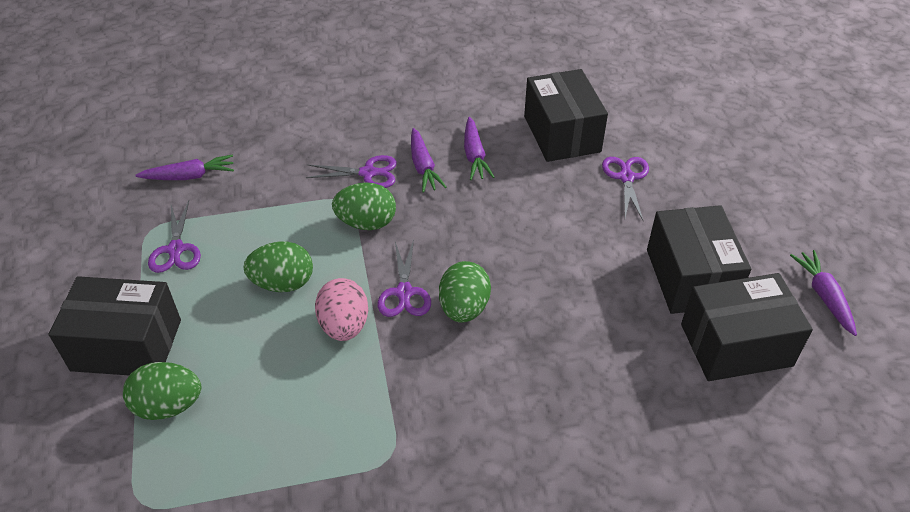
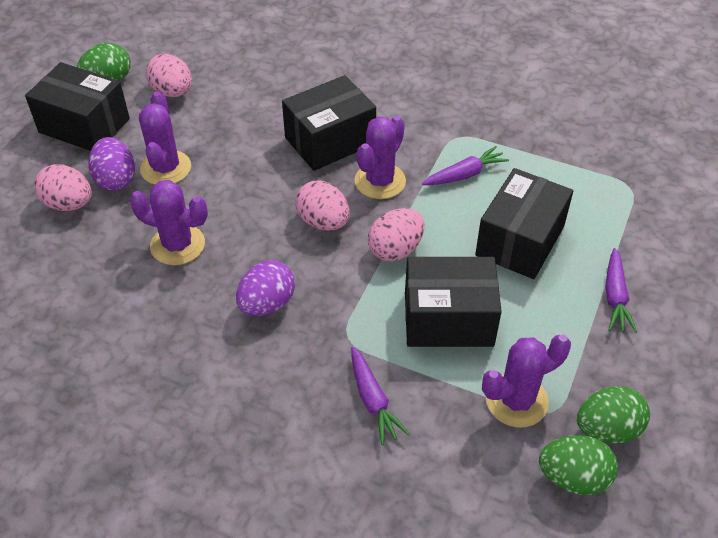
green egg: [123,362,201,420] [243,242,313,292] [332,183,396,230] [439,261,491,323] = 4 -> [77,43,131,81] [539,435,618,495] [577,386,650,443] = 3
pink egg: [315,278,368,341] = 1 -> [34,164,92,211] [146,53,192,97] [295,180,350,231] [368,208,424,262] = 4
purple cactus: none = 0 -> [130,180,208,265] [139,92,191,185] [354,116,406,199] [482,334,571,428] = 4
purple carrot: [136,155,234,180] [411,128,447,193] [464,117,494,180] [790,250,857,336] = 4 -> [351,347,410,445] [422,146,509,185] [605,248,637,333] = 3
purple egg: none = 0 -> [88,137,135,191] [236,260,295,316] = 2
purple scissors: [148,201,201,273] [306,155,397,188] [377,240,431,317] [602,157,649,220] = 4 -> none = 0

